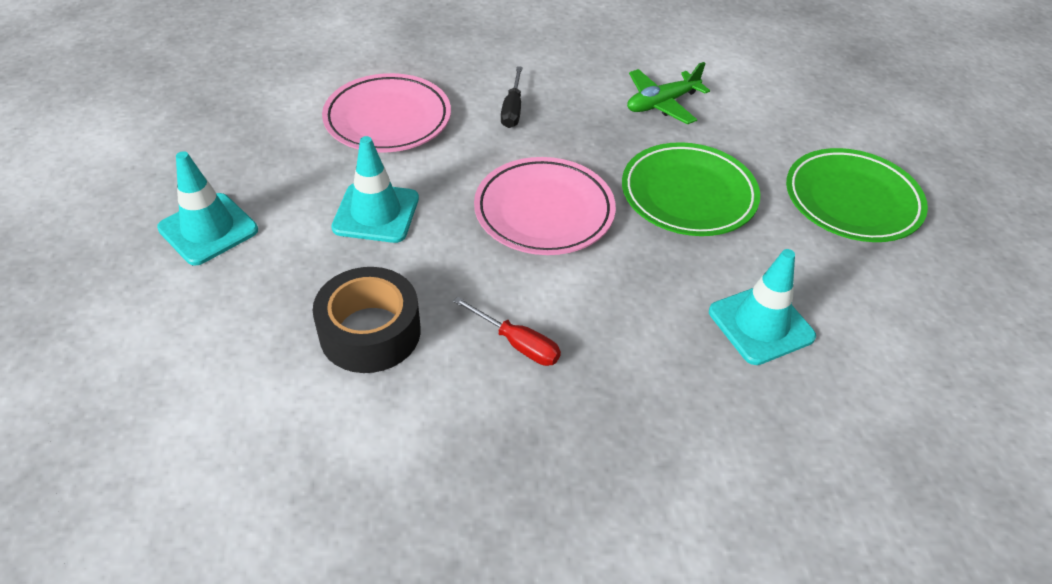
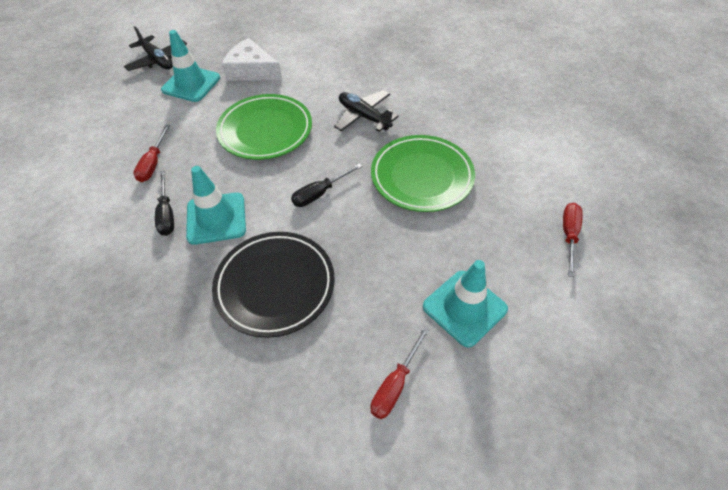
black plane: none = 0 -> [124,26,187,71] [334,90,399,132] = 2
black plate: none = 0 -> [212,232,335,338] = 1
black screwdriver: [501,66,523,128] = 1 -> [155,170,174,236] [291,163,362,207] = 2
black tape: [313,267,421,373] = 1 -> none = 0
green plane: [627,62,710,124] = 1 -> none = 0
pink plate: [322,73,451,153] [474,157,616,255] = 2 -> none = 0
red screwdriver: [453,297,561,366] = 1 -> [133,125,170,182] [371,326,430,419] [563,203,583,277] = 3
white cheese: none = 0 -> [222,38,282,81] = 1

